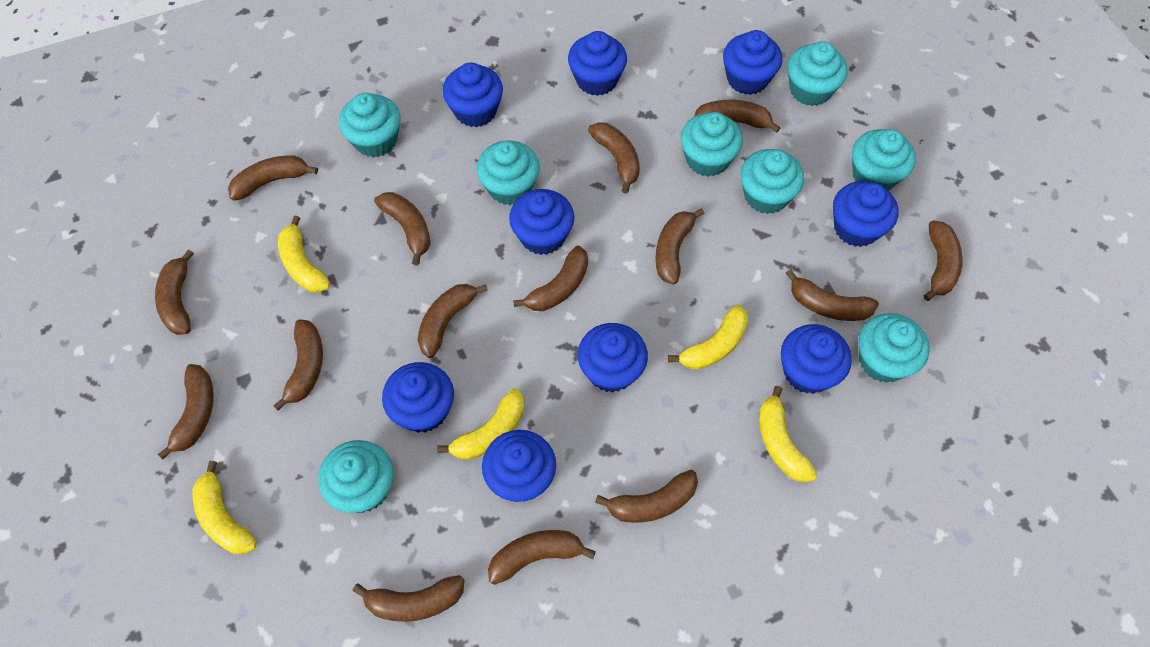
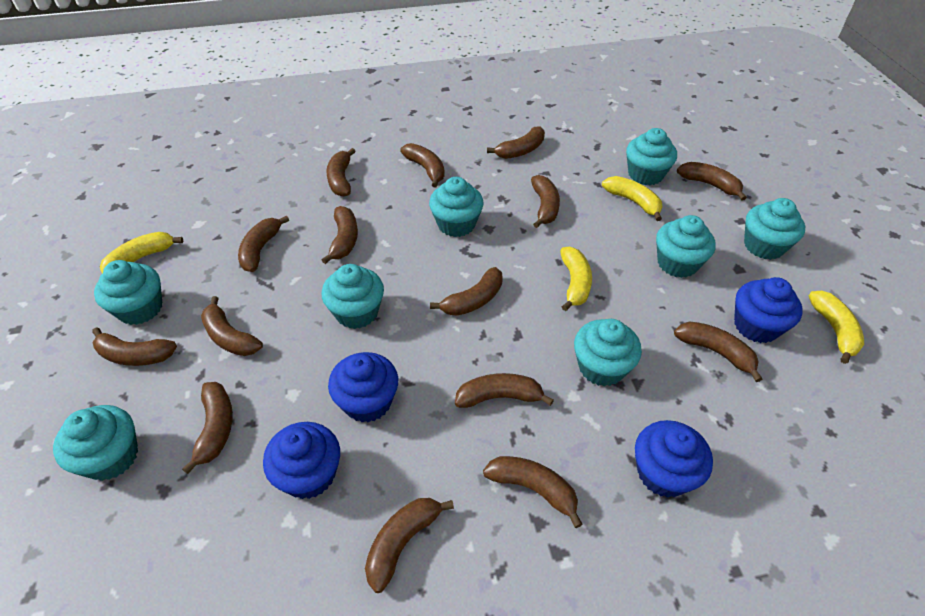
blue cupcake: [382,362,454,433] [443,63,503,127] [482,430,556,502] [509,189,575,255] [568,31,627,96] [578,323,648,393] [723,30,782,95] [781,324,852,394] [833,181,898,247] = 9 -> [263,422,340,499] [328,352,398,423] [635,420,713,498] [734,277,803,343] = 4
yellow banana: [193,461,257,554] [278,215,330,292] [437,388,524,460] [668,305,748,370] [759,386,817,482] = 5 -> [100,232,183,273] [560,247,592,311] [602,176,663,221] [809,291,864,364] = 4

